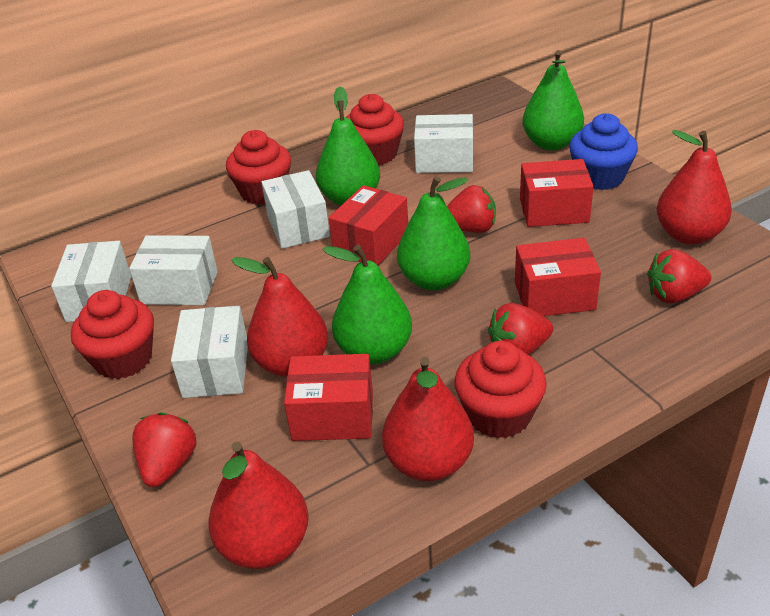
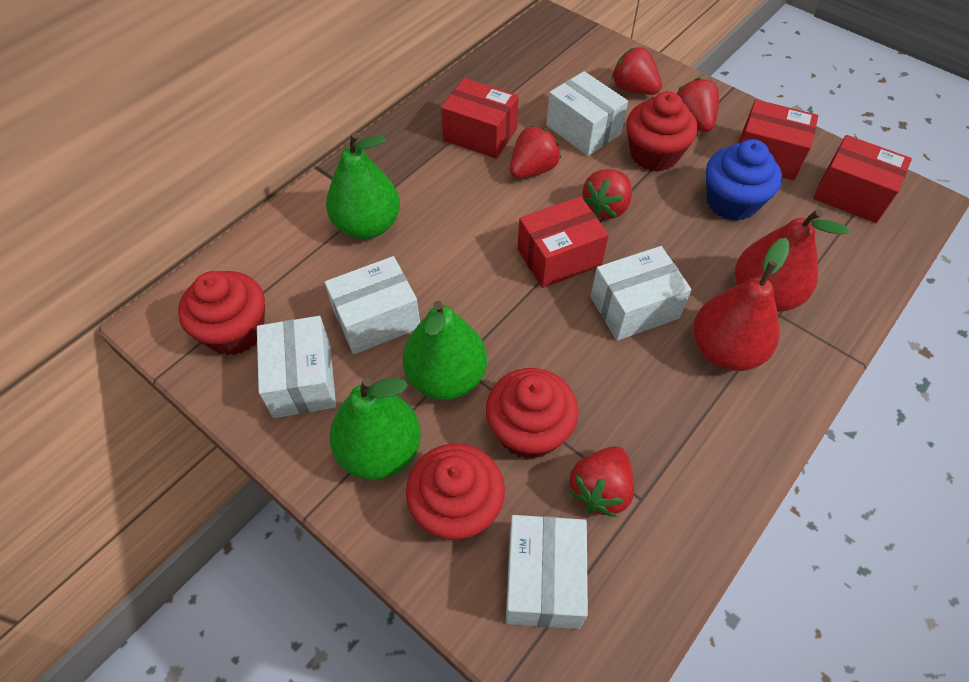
green pear: [316,86,380,205] [322,245,412,364] [397,176,470,290] [522,50,584,150] = 4 -> [326,132,400,239] [330,378,421,480] [403,301,487,400] = 3
red pear: [208,442,309,569] [231,257,328,377] [382,357,474,481] [657,130,732,244] = 4 -> [693,238,790,371] [735,209,849,312] = 2
red strawberry: [132,412,197,487] [447,185,496,233] [488,303,553,355] [647,249,711,303] = 4 -> [510,126,561,179] [569,446,634,517] [582,169,632,219] [612,47,662,95] [676,78,719,132] = 5

